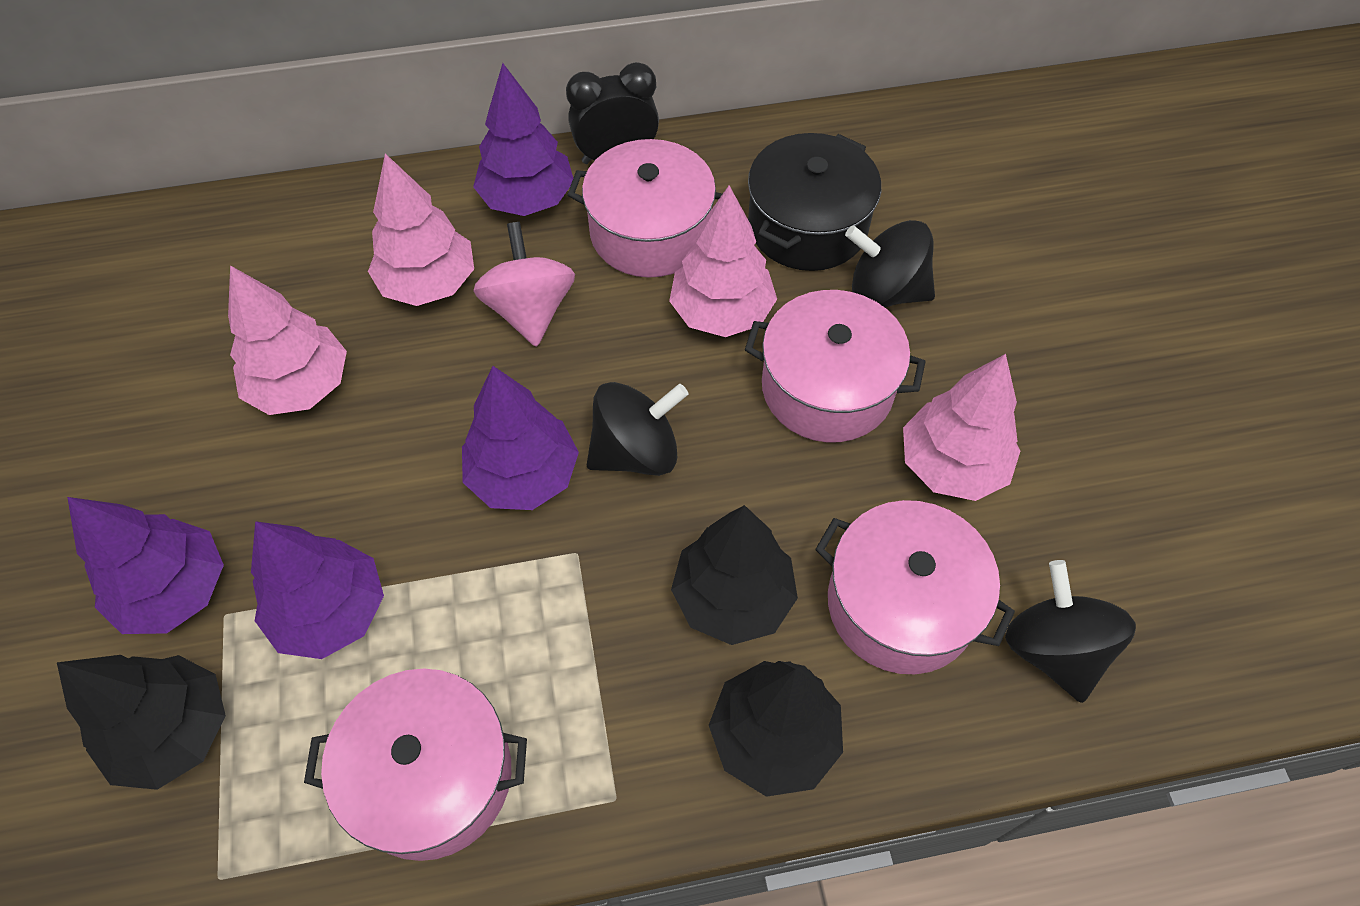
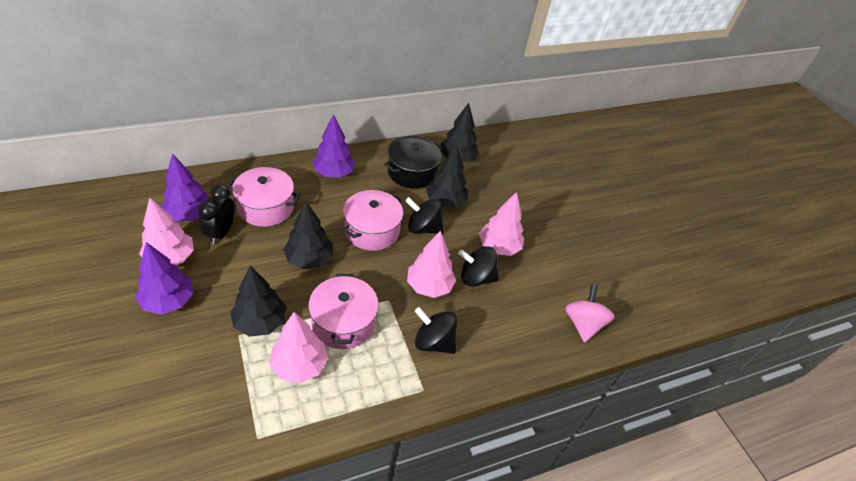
black tree: [57,655,226,790] [671,505,798,645] [709,661,843,797] = 3 -> [230,266,287,337] [283,201,333,269] [426,145,468,207] [441,103,479,162] = 4
pink pot: [304,669,527,861] [567,139,722,278] [745,290,926,442] [815,500,1015,674] = 4 -> [227,167,301,227] [308,274,379,349] [343,190,403,251] = 3
purple tree: [67,497,224,634] [251,521,384,659] [462,366,579,510] [473,63,573,216] = 4 -> [135,242,194,315] [162,153,209,222] [312,114,355,177] = 3

